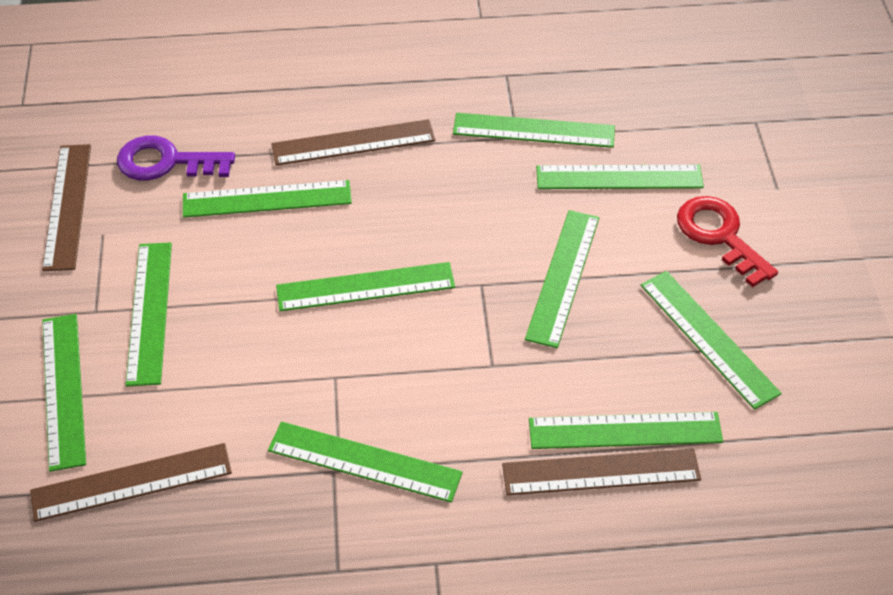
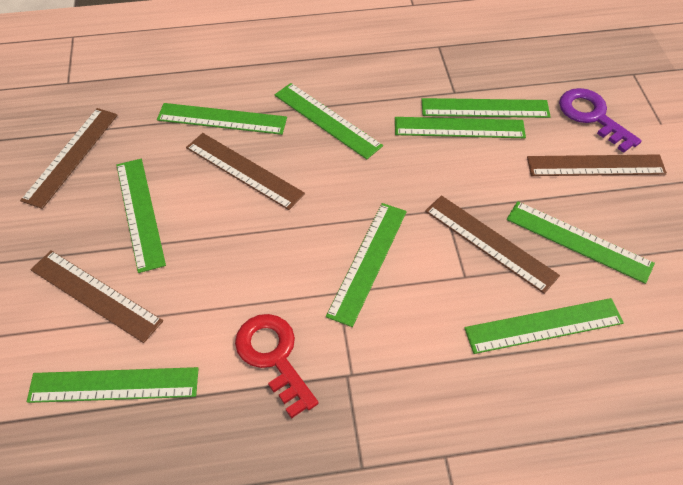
brown ruler: [30,443,232,522] [42,144,91,271] [271,119,436,166] [502,448,701,495] = 4 -> [20,108,118,209] [31,250,163,343] [186,133,305,210] [425,195,560,294] [527,154,667,176] = 5
green ruler: [42,314,86,472] [126,242,172,386] [183,180,352,218] [268,422,463,503] [276,262,455,311] [453,113,615,148] [525,210,599,348] [529,412,723,449] [536,165,704,189] [641,271,782,410] = 10 -> [27,367,199,403] [116,159,166,273] [157,103,287,135] [274,83,383,159] [326,203,407,327] [395,117,526,138] [421,98,551,118] [464,298,624,354] [507,201,655,284] = 9

